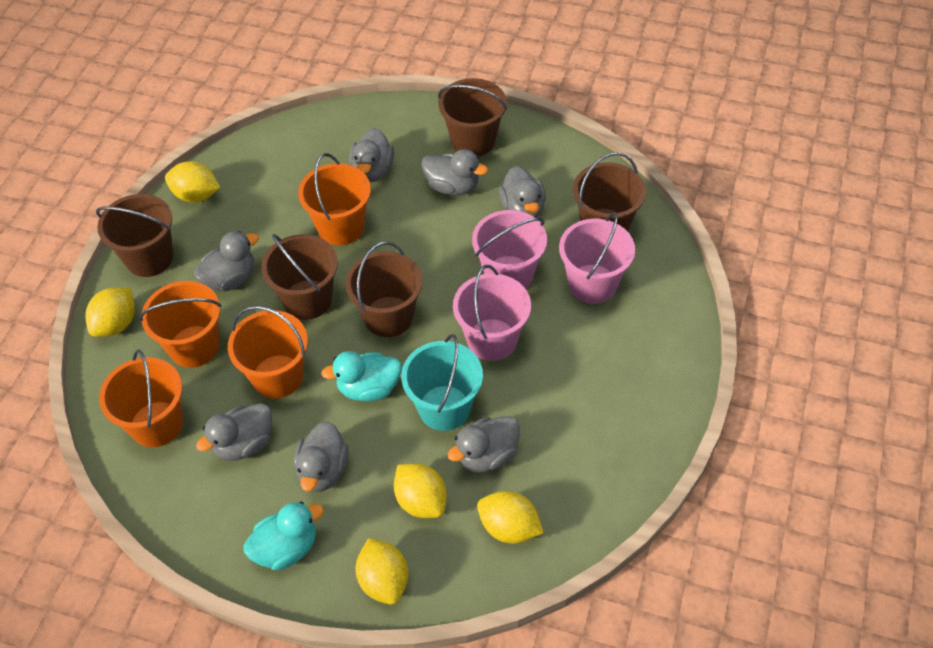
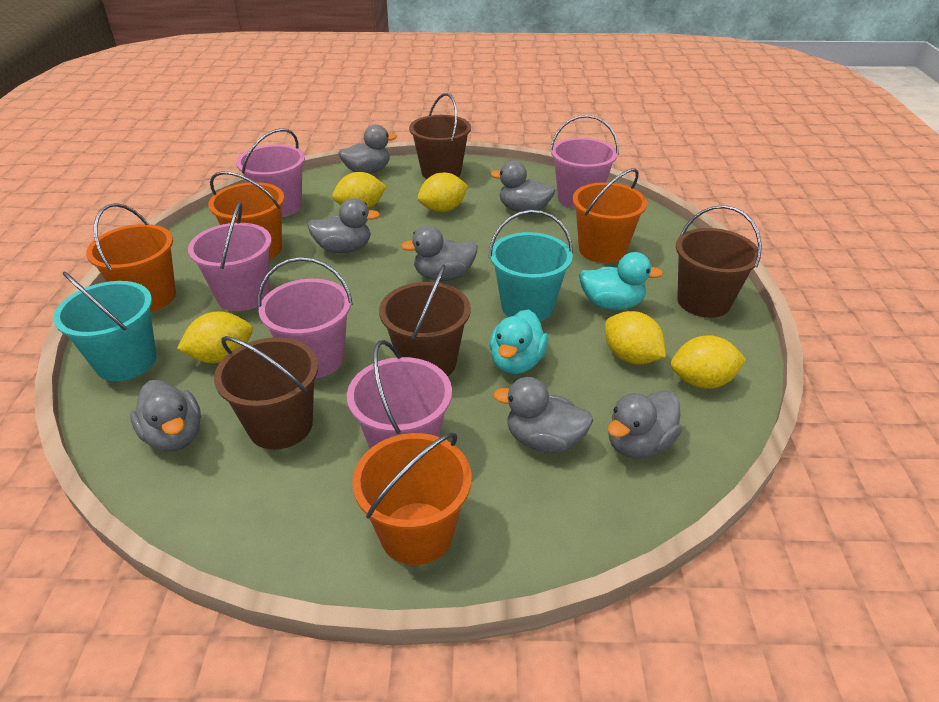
brown bucket: [96,194,173,277] [261,234,338,320] [345,242,423,337] [438,78,507,156] [573,152,646,232] = 5 -> [214,336,318,450] [379,264,471,376] [409,93,471,179] [676,205,762,318] = 4
pink bucket: [453,265,531,361] [472,210,547,289] [559,213,635,304] = 3 -> [188,202,272,311] [236,128,305,217] [258,257,353,378] [347,340,452,448] [550,115,619,209] = 5
turquoise bucket: [401,334,483,431] = 1 -> [53,272,156,381] [489,210,573,321] = 2

